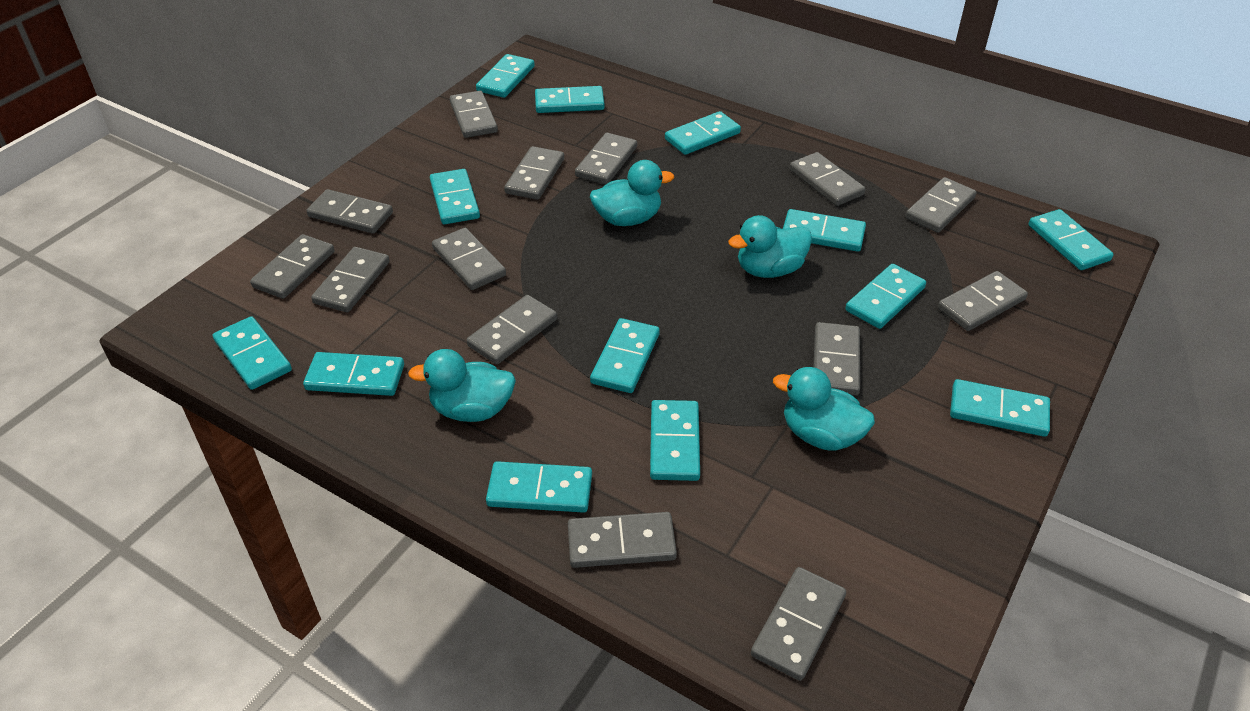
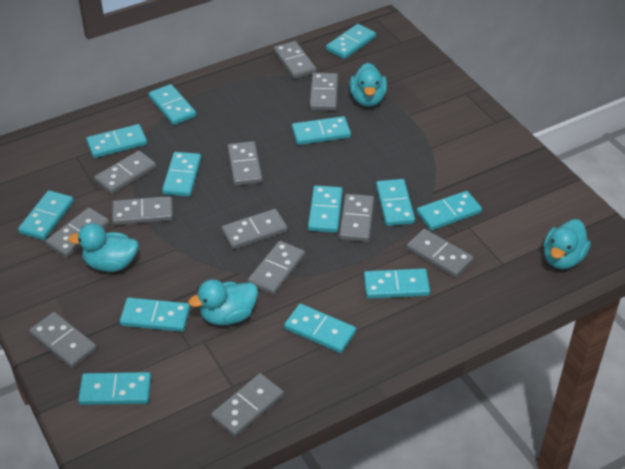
grey domino: [250,234,334,299] [307,189,393,234] [311,247,390,312] [432,228,506,290] [450,91,498,138] [467,295,557,364] [504,146,564,200] [568,512,677,568] [575,133,637,185] [751,567,846,681] [790,152,865,206] [813,322,860,396] [905,177,977,233] [938,271,1028,331] = 14 -> [29,312,97,368] [45,208,110,258] [94,151,157,194] [112,196,173,225] [211,373,284,437] [221,209,288,249] [227,141,263,186] [248,241,305,295] [273,41,317,79] [310,73,338,111] [339,194,374,242] [406,229,474,278] = 12

